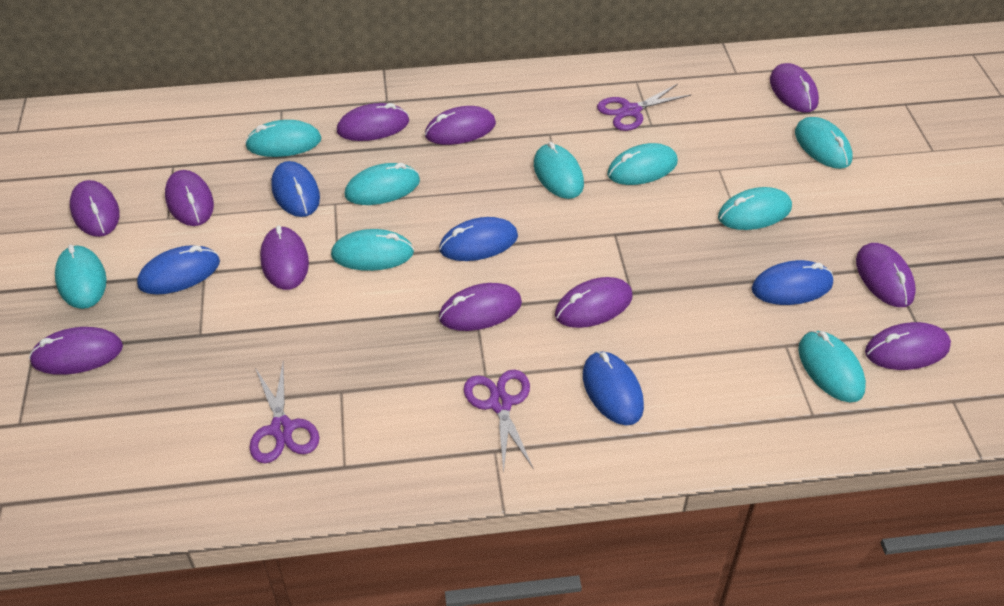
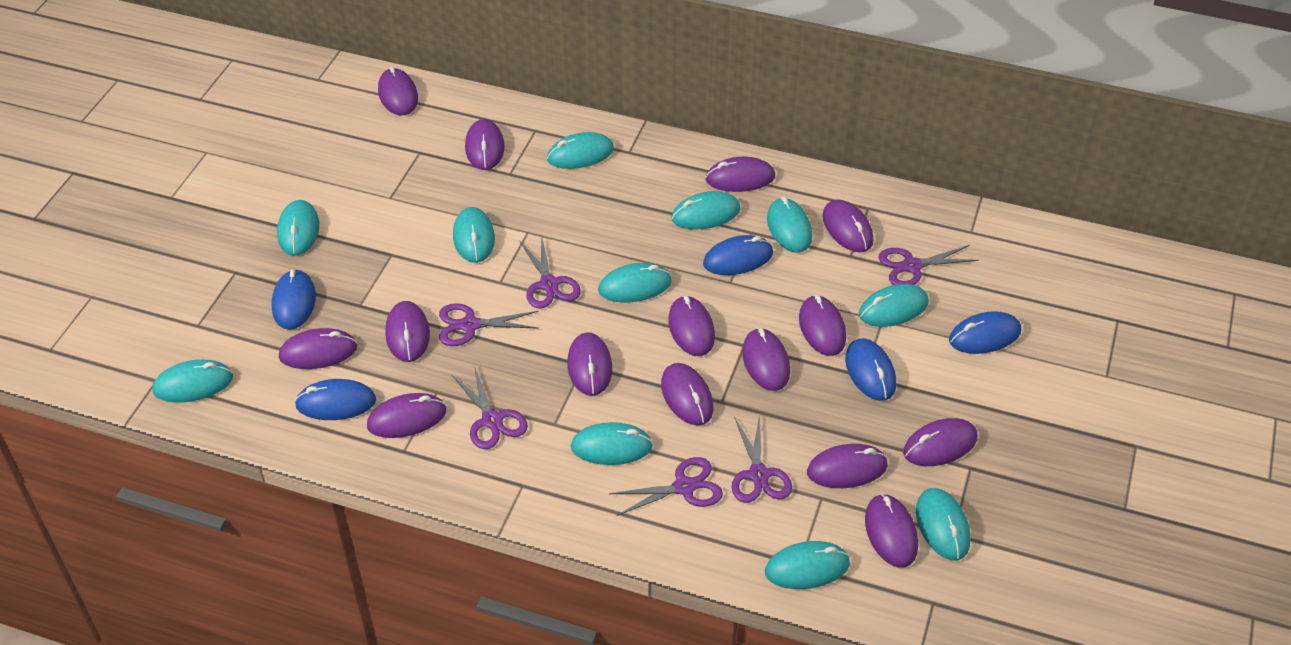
purple mouse: [29,327,123,375] [70,180,120,237] [165,170,214,226] [260,225,309,290] [337,103,409,141] [425,106,496,145] [439,283,522,331] [555,277,632,328] [770,63,819,113] [856,243,916,307] [865,322,951,370] = 11 -> [279,328,357,369] [367,393,446,438] [378,66,418,116] [385,301,430,362] [465,119,505,170] [567,332,612,396] [661,363,713,425] [668,296,715,356] [705,157,775,192] [742,328,790,391] [799,295,846,356] [807,444,888,488] [822,199,873,252] [865,494,918,568] [903,418,977,466] = 15
purple scissors: [249,363,319,463] [464,370,534,474] [597,84,691,131] = 3 -> [439,303,539,346] [451,366,528,449] [519,234,581,309] [609,457,723,516] [732,414,792,503] [878,245,979,285] = 6
turquoise mouse: [55,245,107,309] [245,120,322,157] [331,229,414,271] [344,163,420,205] [534,142,584,199] [607,143,678,185] [718,187,792,230] [795,117,853,169] [798,331,866,402] = 9 -> [152,360,233,403] [277,200,319,256] [453,207,495,263] [547,132,614,169] [571,422,653,465] [598,263,672,303] [671,191,741,230] [765,541,850,589] [767,197,812,253] [859,284,929,327] [916,488,971,560] = 11

